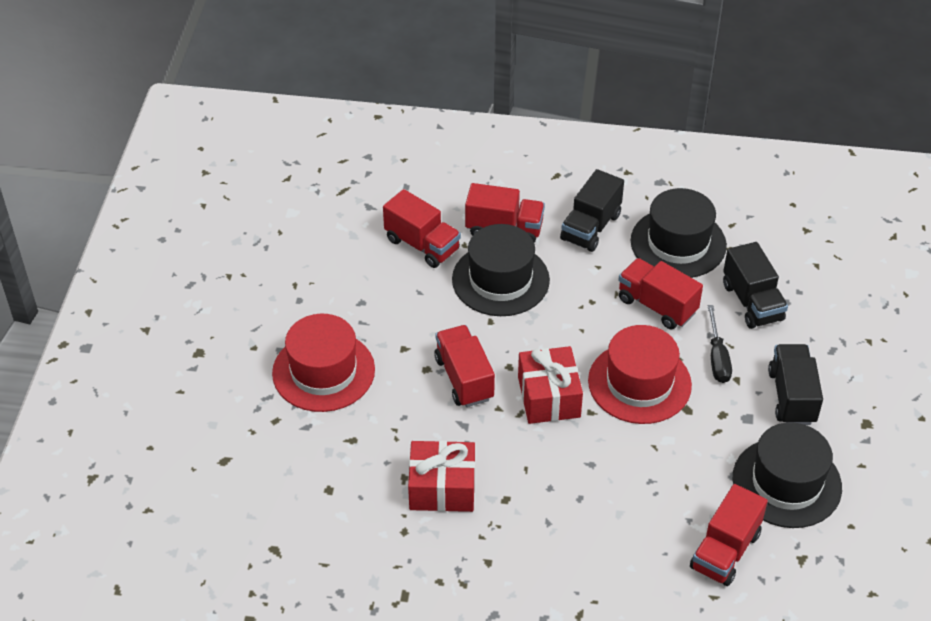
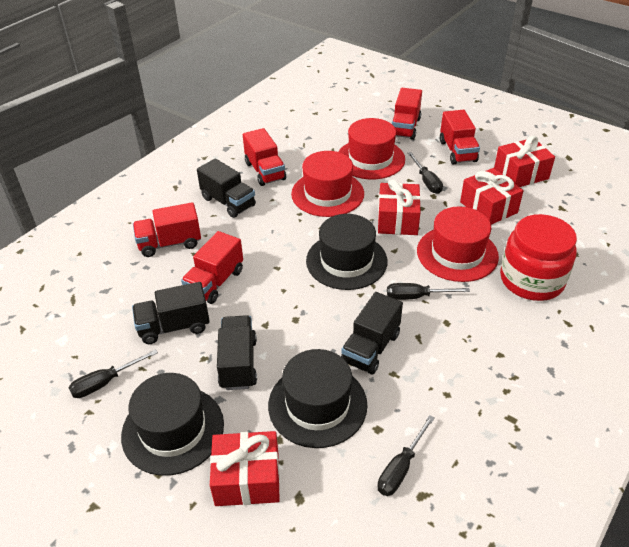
black screwdriver: [707,305,732,383] = 1 -> [69,349,158,398] [377,415,434,496] [387,283,470,300] [408,152,443,194] = 4
black truck: [560,169,624,252] [723,242,788,329] [768,344,823,425] = 3 -> [132,282,210,344] [197,158,256,218] [217,315,257,390] [341,292,403,375] = 4
red gift: [408,441,475,512] [518,346,583,424] = 2 -> [210,431,280,506] [378,179,421,235] [460,168,524,225] [494,136,555,187] = 4
red hat: [272,314,375,412] [588,325,692,424] = 2 -> [291,151,364,217] [338,118,405,179] [417,207,499,282] = 3
red jar: none = 0 -> [500,214,577,301] = 1

